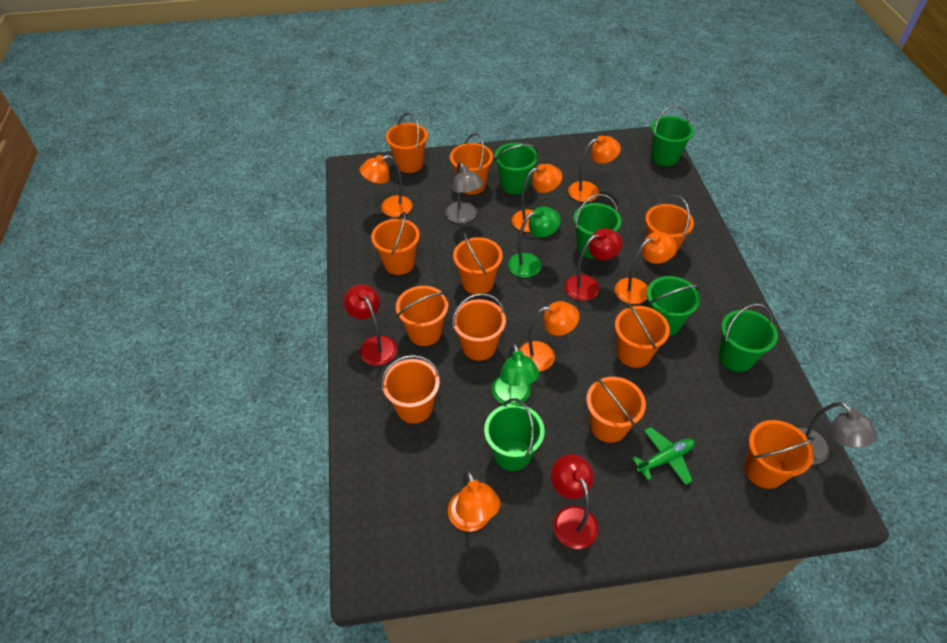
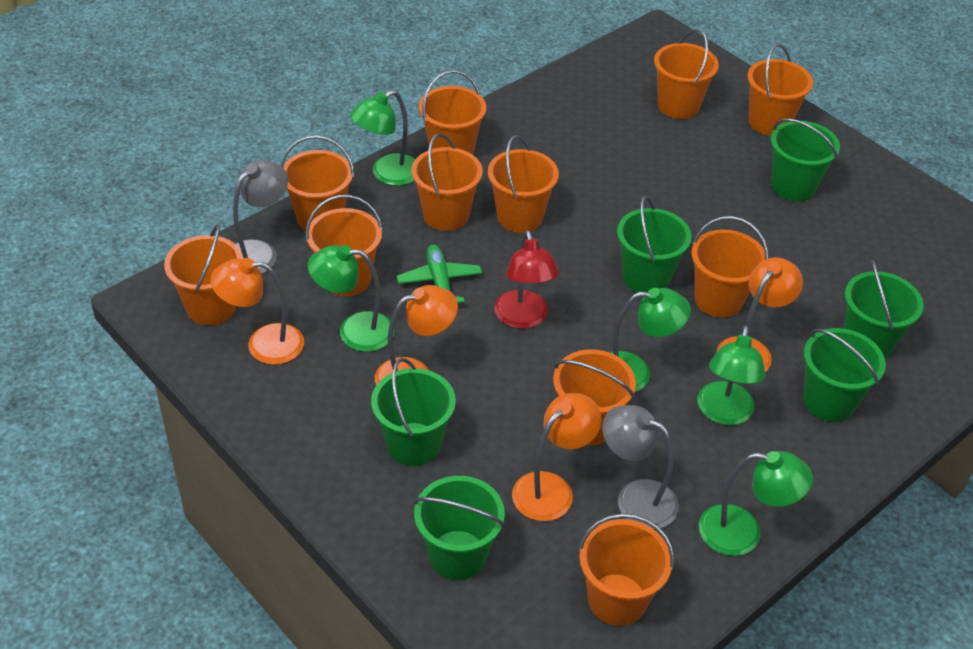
green lamp: [492,343,540,404] [508,206,561,278] = 2 -> [308,245,395,352] [350,90,415,186] [610,288,691,392] [698,325,766,425] [699,451,813,556] = 5
orange lamp: [359,155,412,217] [448,470,500,532] [512,164,563,232] [519,301,580,372] [568,135,621,202] [615,232,676,304] = 6 -> [210,258,304,365] [375,285,458,385] [512,393,602,521] [716,257,803,372] = 4
red lamp: [343,284,397,366] [551,454,598,549] [564,228,623,301] = 3 -> [494,230,559,329] = 1

